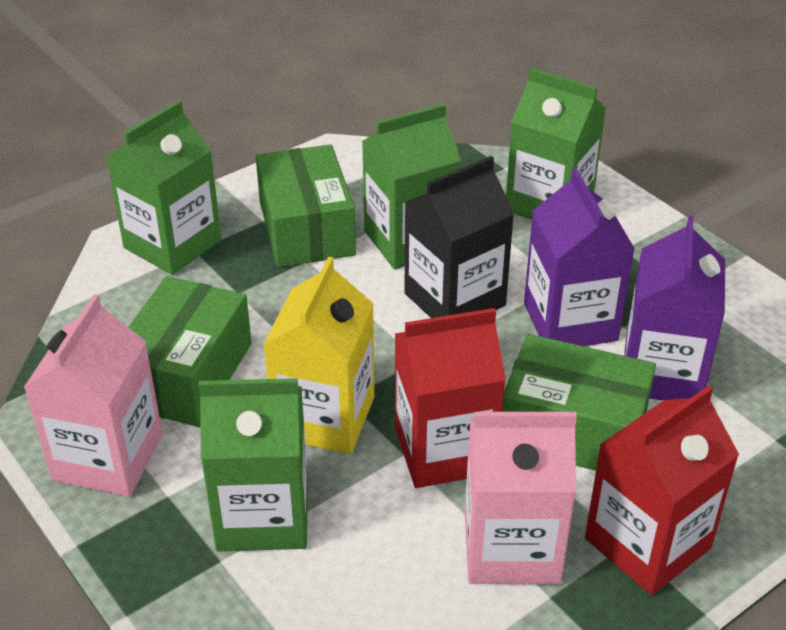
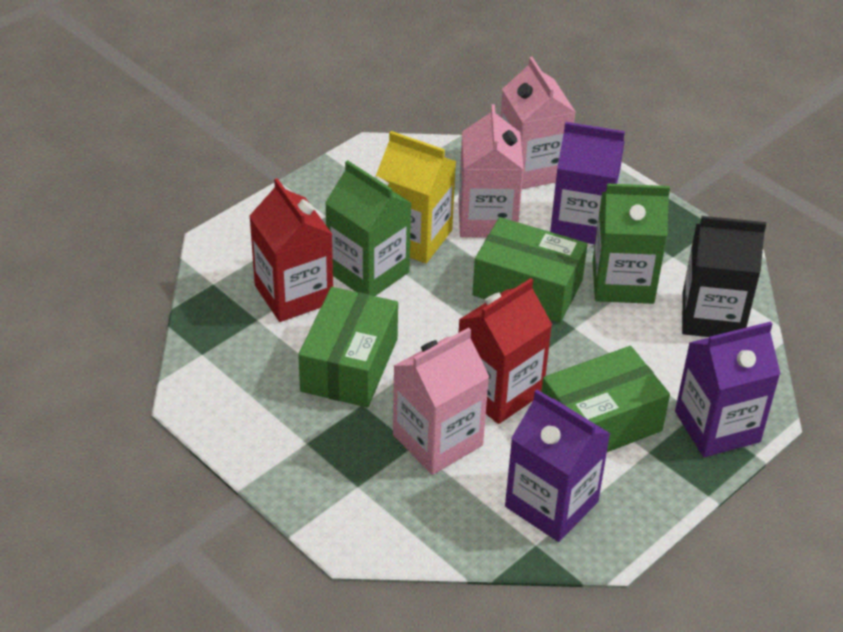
green carton: [106,100,222,275] [198,378,308,551] [362,104,461,270] [506,68,606,220] = 4 -> [325,160,411,296] [592,183,670,304] = 2
pink carton: [23,294,163,496] [465,412,577,584] = 2 -> [393,328,489,475] [459,104,524,238] [500,57,575,189] = 3
purple carton: [524,168,635,346] [624,215,725,401] = 2 -> [505,390,610,542] [550,122,625,244] [675,321,781,457] = 3

